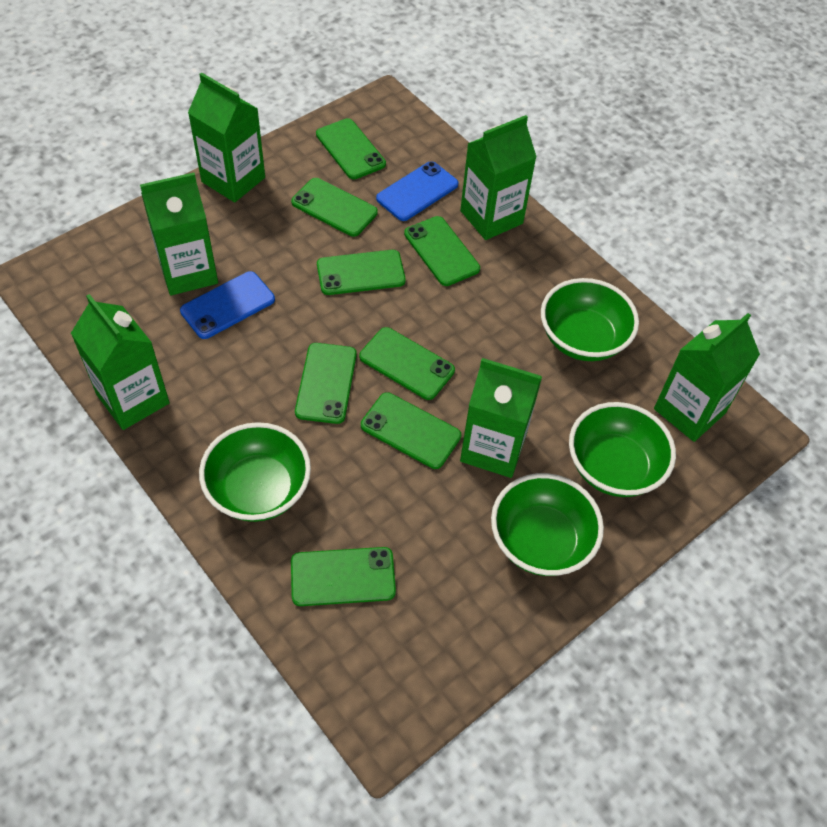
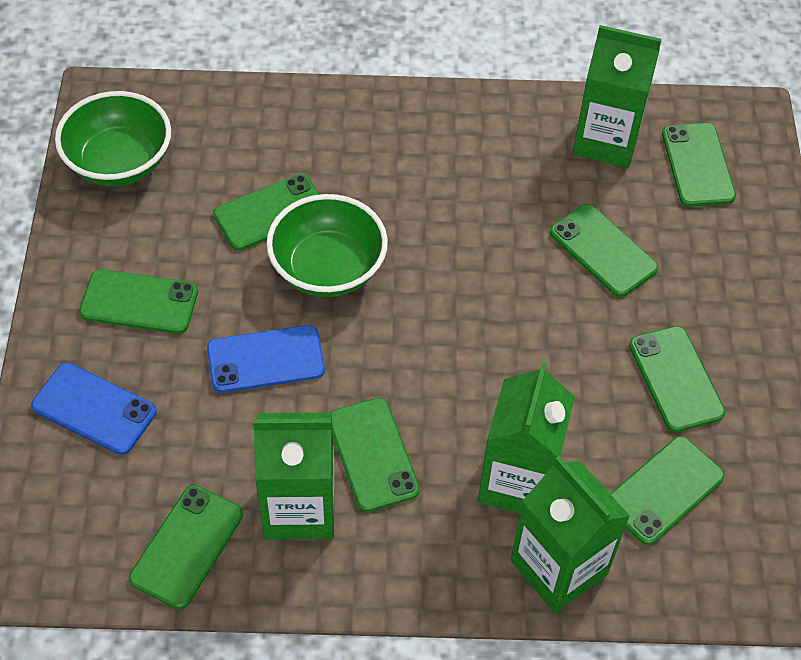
green bowl: [199,422,311,522] [491,473,604,576] [541,278,639,361] [569,402,676,497] = 4 -> [55,91,171,186] [266,194,388,297] = 2
green carton: [71,294,170,430] [140,172,218,295] [188,72,265,202] [460,115,537,240] [460,358,542,478] [654,313,760,442] = 6 -> [253,413,334,540] [478,362,575,514] [511,456,630,613] [573,25,662,168] = 4

